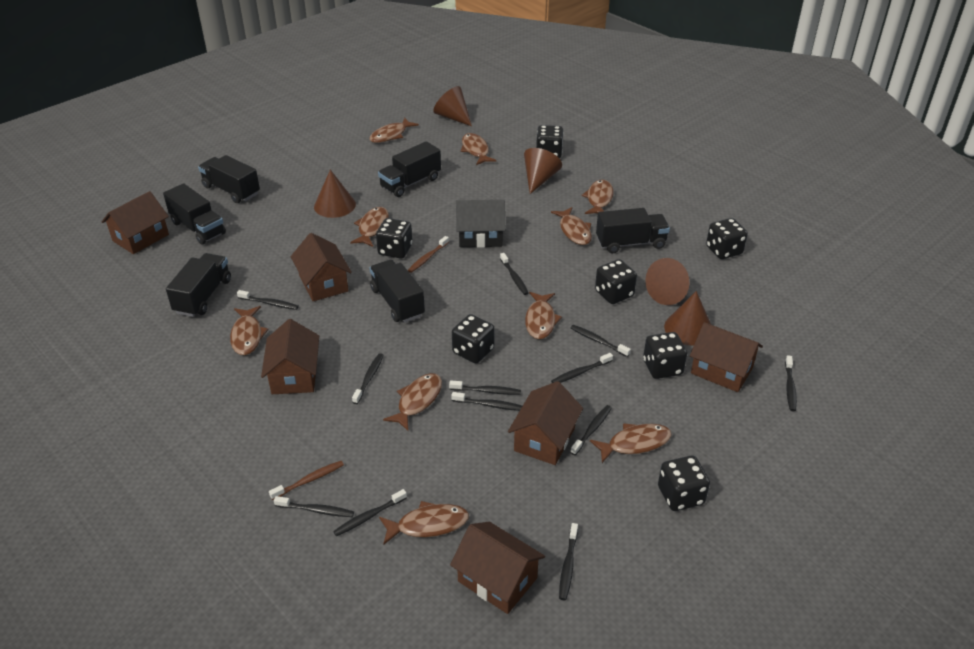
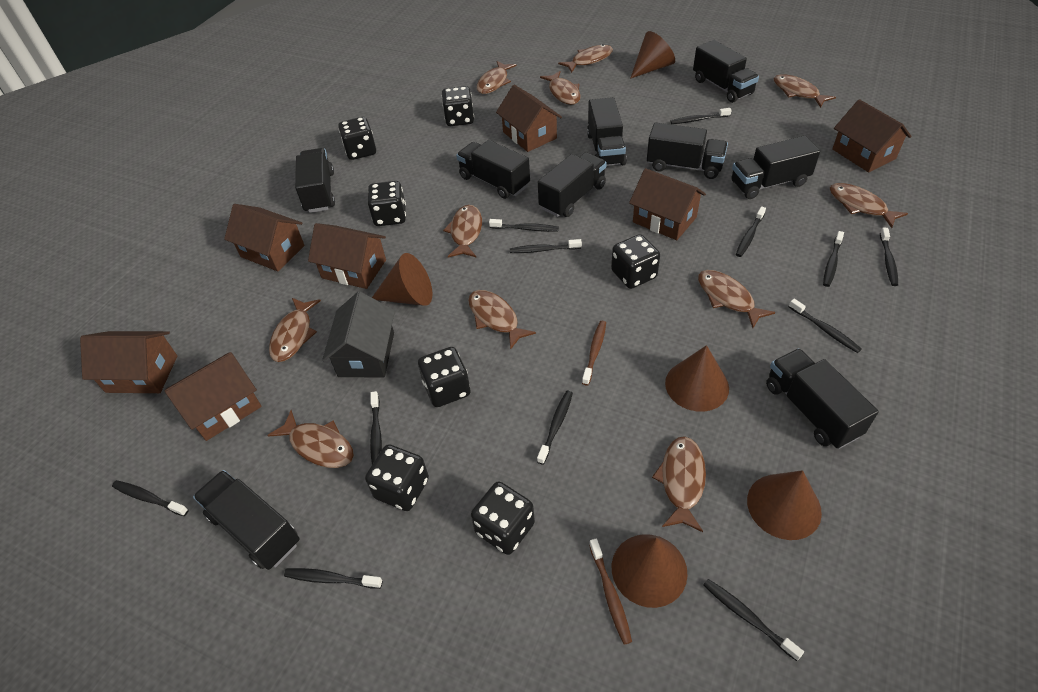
black truck: [163,183,226,245] [166,253,231,317] [198,155,260,203] [370,260,425,323] [378,141,441,197] [596,208,670,253] = 6 -> [193,470,300,570] [295,148,335,213] [456,140,530,199] [538,152,607,217] [587,97,627,166] [647,123,728,179] [693,40,759,103] [732,136,820,199] [766,349,879,449] = 9
brown fish: [230,306,269,355] [350,207,389,247] [369,118,419,143] [379,501,469,545] [383,373,442,431] [461,133,497,165] [525,292,562,339] [551,207,592,245] [581,180,614,214] [590,423,672,463] = 10 -> [267,410,354,468] [269,298,321,362] [443,205,482,258] [468,290,536,350] [477,61,517,94] [540,71,581,105] [558,44,613,73] [652,436,706,532] [698,270,775,328] [773,74,836,108] [830,183,908,228] = 11
brown house: [102,191,169,254] [261,319,319,394] [291,233,352,301] [450,522,545,614] [508,381,583,465] [690,322,763,392] = 6 -> [80,331,177,393] [164,352,262,441] [224,204,305,271] [308,223,386,289] [496,85,562,152] [629,168,706,240] [832,99,912,172] = 7

